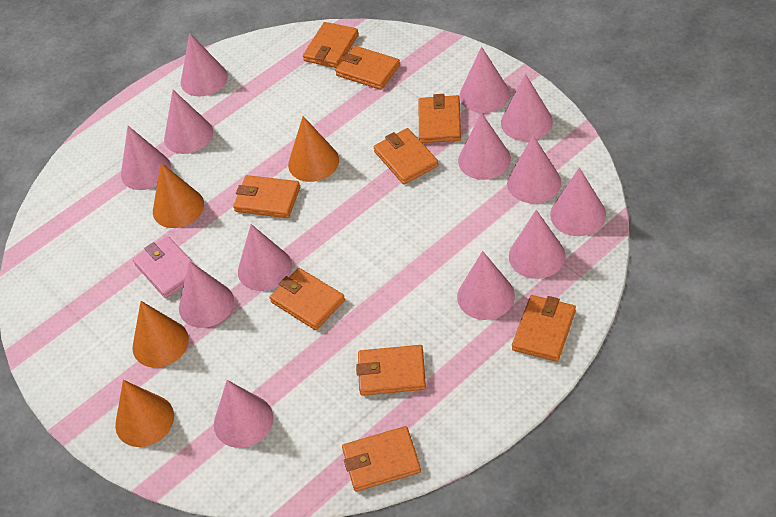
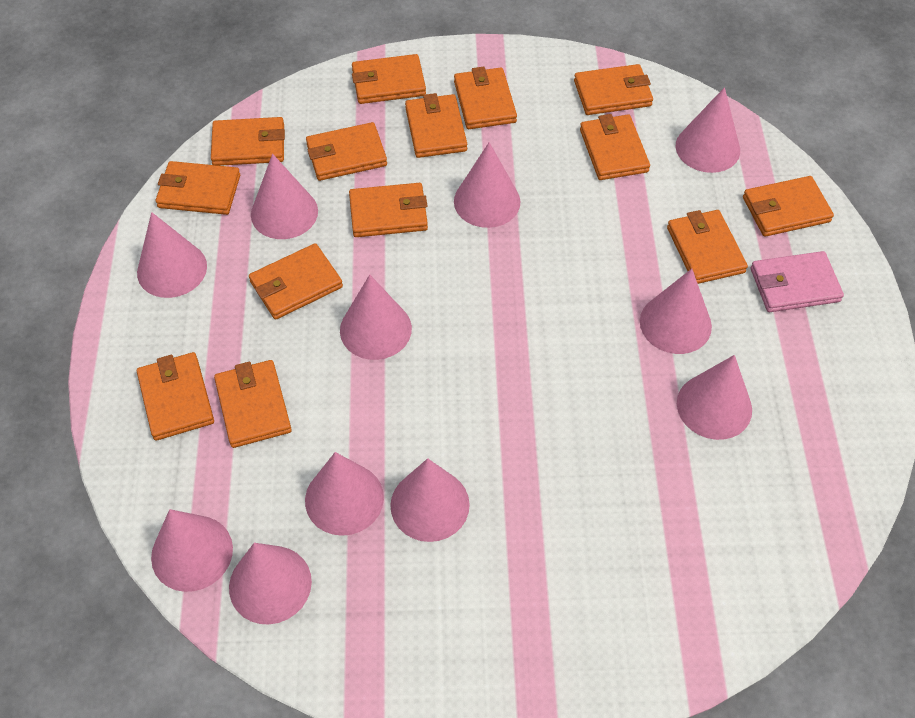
orange cone: [115,380,174,447] [132,301,189,368] [153,163,204,228] [288,116,339,182] = 4 -> none = 0
orange wallet: [233,175,300,218] [270,268,345,330] [303,22,359,68] [335,46,400,90] [342,426,421,492] [356,345,426,396] [373,128,439,185] [419,94,461,143] [512,295,576,362] = 9 -> [137,352,214,441] [156,161,240,215] [211,117,285,166] [214,360,292,448] [249,243,343,320] [306,122,387,181] [349,183,428,237] [352,54,426,104] [405,93,467,158] [454,67,517,129] [574,64,653,115] [580,114,650,180] [667,210,748,284] [743,176,834,237] = 14
pink cone: [121,126,171,190] [164,90,213,154] [179,261,234,328] [181,33,228,96] [214,380,273,448] [238,224,292,291] [457,251,515,320] [458,112,511,180] [459,46,510,113] [501,74,553,141] [507,135,561,203] [509,210,565,279] [550,167,606,236] = 13 -> [137,212,207,298] [151,509,233,592] [229,543,312,625] [251,154,318,239] [305,452,384,536] [340,274,412,360] [390,458,470,542] [454,142,520,228] [640,269,712,354] [676,87,740,173] [677,355,752,440] = 11

